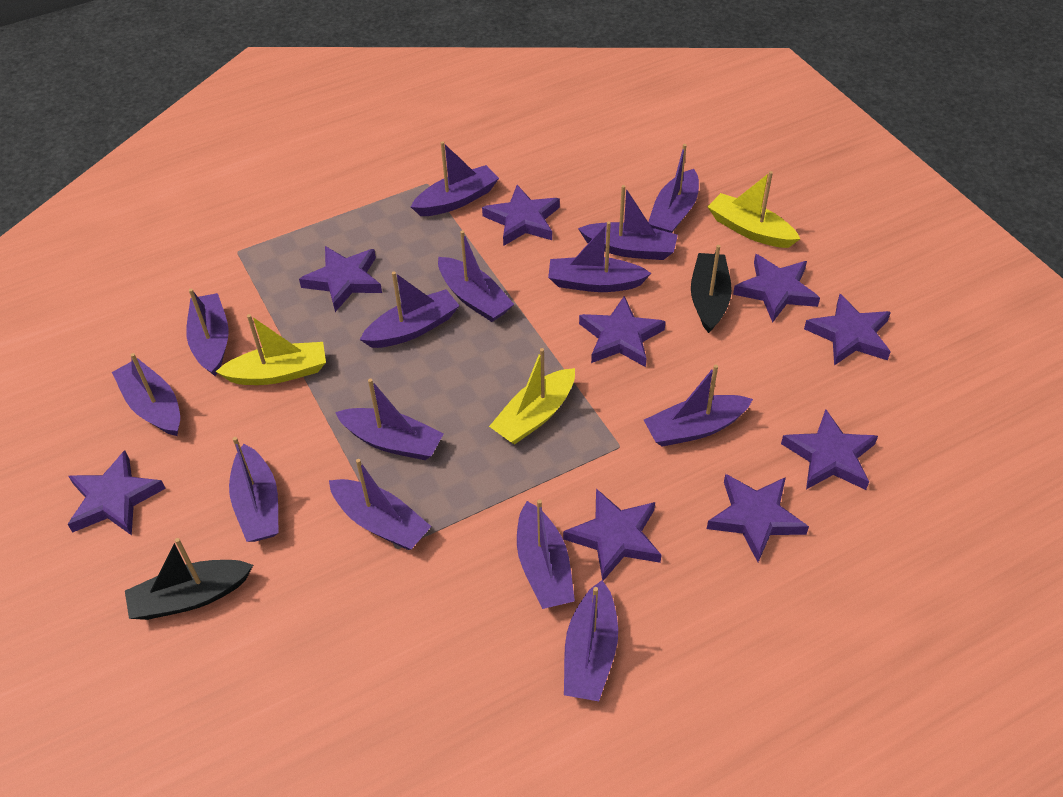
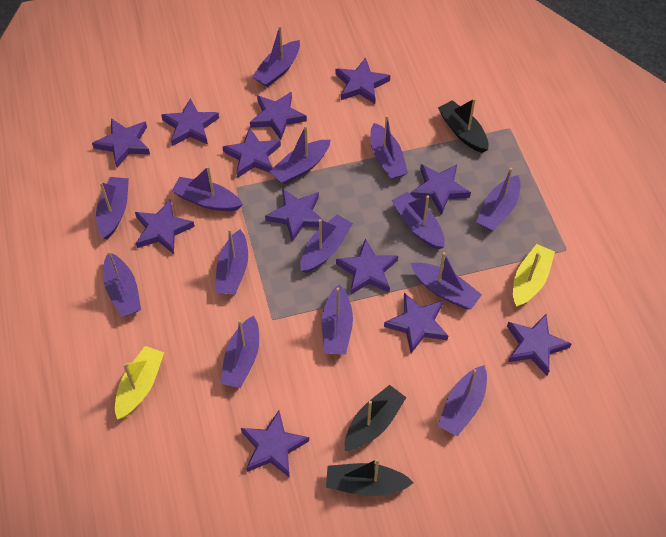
black boat: [125,538,253,620] [691,245,732,333] = 2 -> [326,459,414,496] [345,385,407,451] [438,98,488,153] = 3
purple star: [67,450,166,535] [299,246,382,312] [482,185,560,246] [563,489,661,581] [579,296,666,367] [707,474,809,562] [733,254,820,323] [781,409,878,490] [804,294,891,366] = 9 -> [92,118,150,168] [135,200,195,254] [161,98,219,146] [223,127,281,178] [241,411,309,478] [250,92,307,140] [265,188,324,242] [335,58,390,104] [336,239,398,295] [384,293,448,353] [411,164,471,215] [507,314,572,375] = 12
yellow boat: [215,314,326,385] [489,348,575,444] [708,171,800,248] = 3 -> [115,346,164,420] [513,244,555,307] = 2

